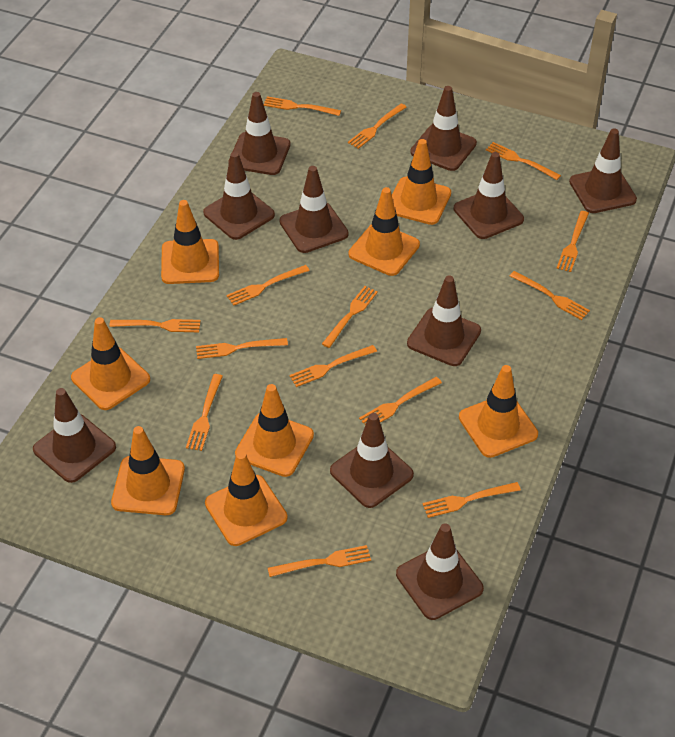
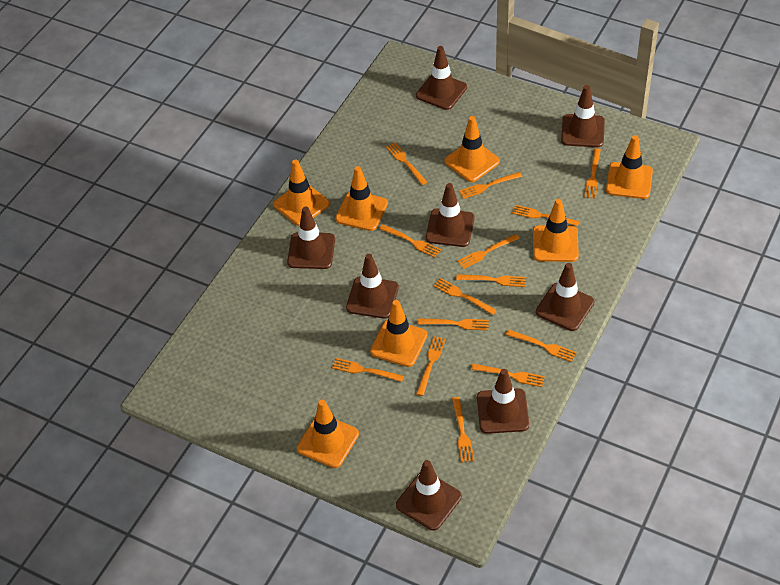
brown traffic cone: [33,388,116,483] [203,152,275,240] [228,92,290,175] [279,166,349,253] [330,413,414,508] [396,523,484,620] [407,276,481,366] [411,86,477,171] [454,152,524,239] [569,128,637,213] = 10 -> [287,207,335,269] [346,254,399,319] [396,460,462,531] [416,46,467,110] [426,183,474,247] [477,369,529,434] [536,263,594,331] [561,85,605,147] = 8
orange traffic cone: [71,317,150,410] [111,426,185,515] [161,200,219,284] [205,451,288,546] [235,384,314,477] [349,187,420,276] [392,139,451,225] [459,365,538,458] = 8 -> [273,159,330,226] [297,399,359,468] [335,166,388,231] [370,300,428,367] [445,116,500,182] [533,199,579,262] [606,135,653,199] = 7

